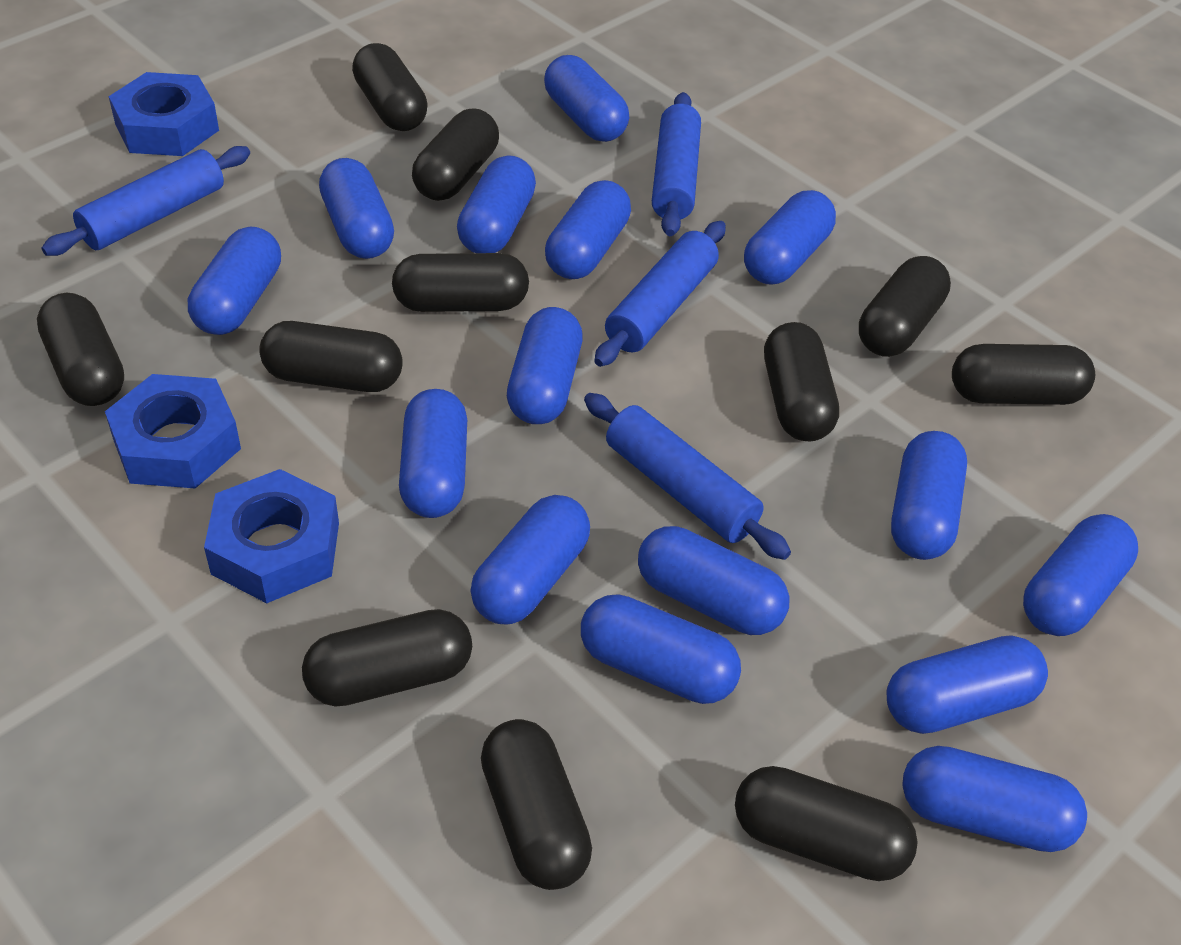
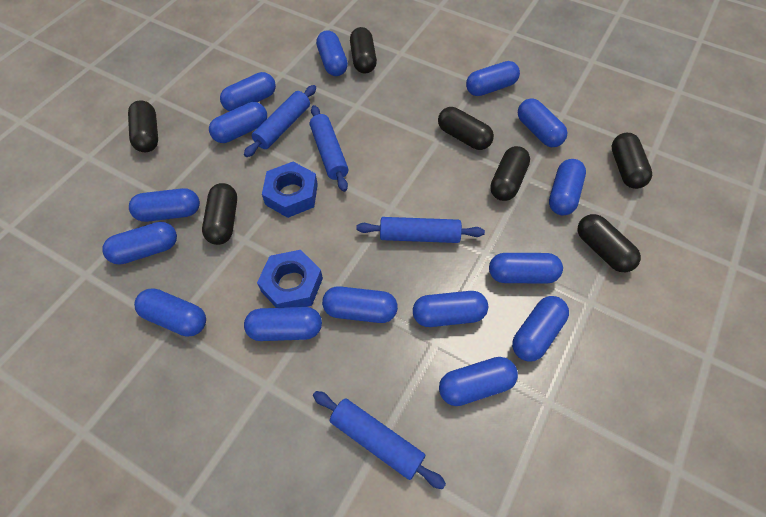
black capsule: [37,293,124,406] [259,321,403,392] [302,609,472,707] [352,43,428,131] [392,253,529,312] [412,108,499,201] [481,719,592,890] [735,766,918,881] [764,322,839,441] [859,256,951,357] [952,344,1095,405] = 11 -> [128,100,158,152] [202,183,237,245] [350,27,377,73] [438,107,494,150] [490,146,530,201] [578,214,641,272] [611,133,652,189] = 7
blue nut: [105,374,241,488] [109,72,219,156] [204,469,339,603] = 3 -> [257,250,323,308] [262,162,318,218] = 2

